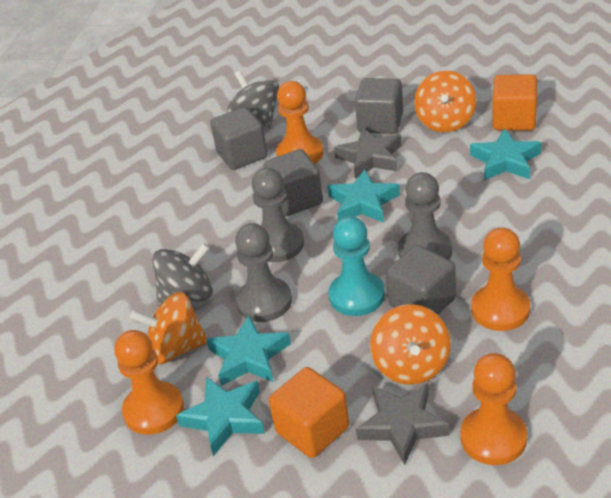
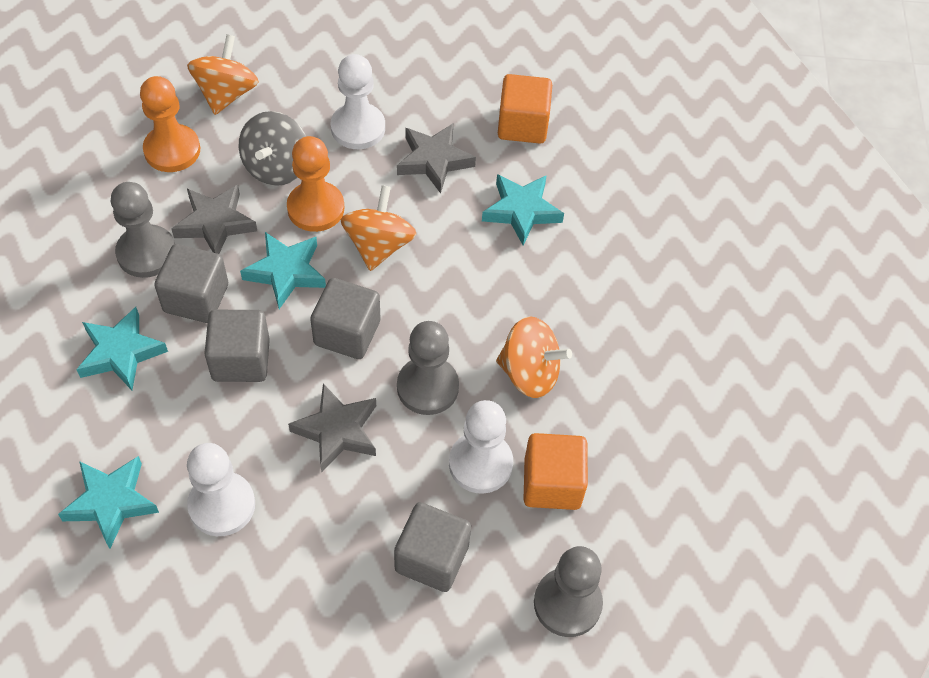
grey spinning top: [152,243,213,306] [227,71,279,128] = 2 -> [238,111,306,186] = 1
grey star: [334,128,402,179] [356,383,450,465] = 2 -> [172,185,257,254] [288,384,376,473] [397,123,476,194] = 3
orange pawn: [115,330,184,435] [276,81,323,164] [460,353,527,465] [471,227,530,331] = 4 -> [140,76,200,172] [287,136,344,232] = 2
turquoise pawn: [329,216,385,316] = 1 -> none = 0
white pawn: none = 0 -> [187,443,255,536] [331,54,385,149] [449,400,513,494] = 3

